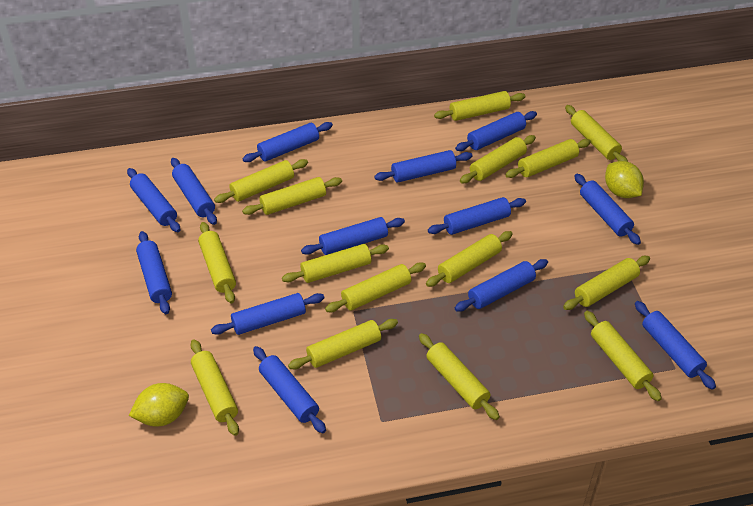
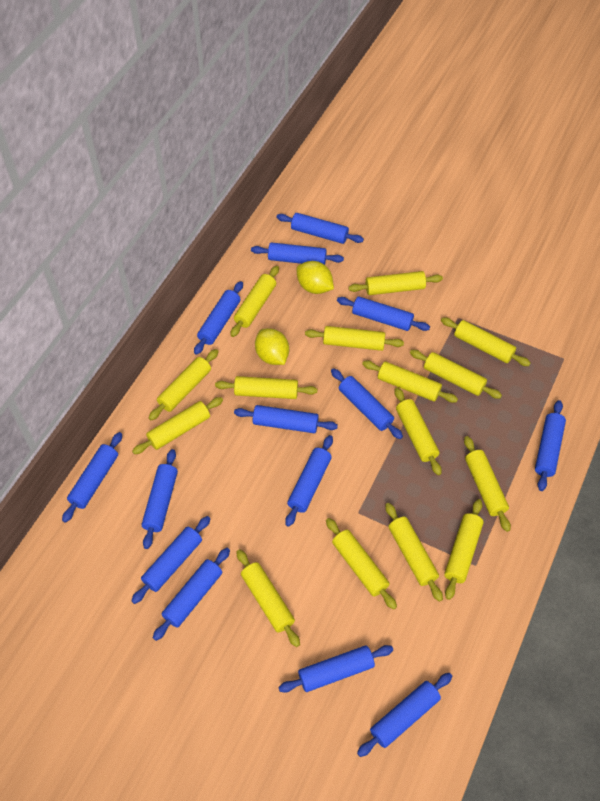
blue rolling pin: [127,168,180,232] [136,231,172,314] [171,158,217,225] [211,293,324,335] [243,122,333,162] [253,346,326,433] [301,217,405,255] [374,150,472,183] [428,197,526,235] [455,111,537,151] [455,259,548,312] [574,174,641,245] [635,301,716,390] = 13 -> [62,432,122,523] [131,516,211,604] [142,449,178,549] [153,548,230,641] [194,281,243,355] [234,405,338,433] [251,242,344,265] [276,213,364,244] [278,645,393,693] [285,435,333,527] [331,368,403,439] [337,296,430,331] [357,673,452,757] [535,400,566,491] = 14

